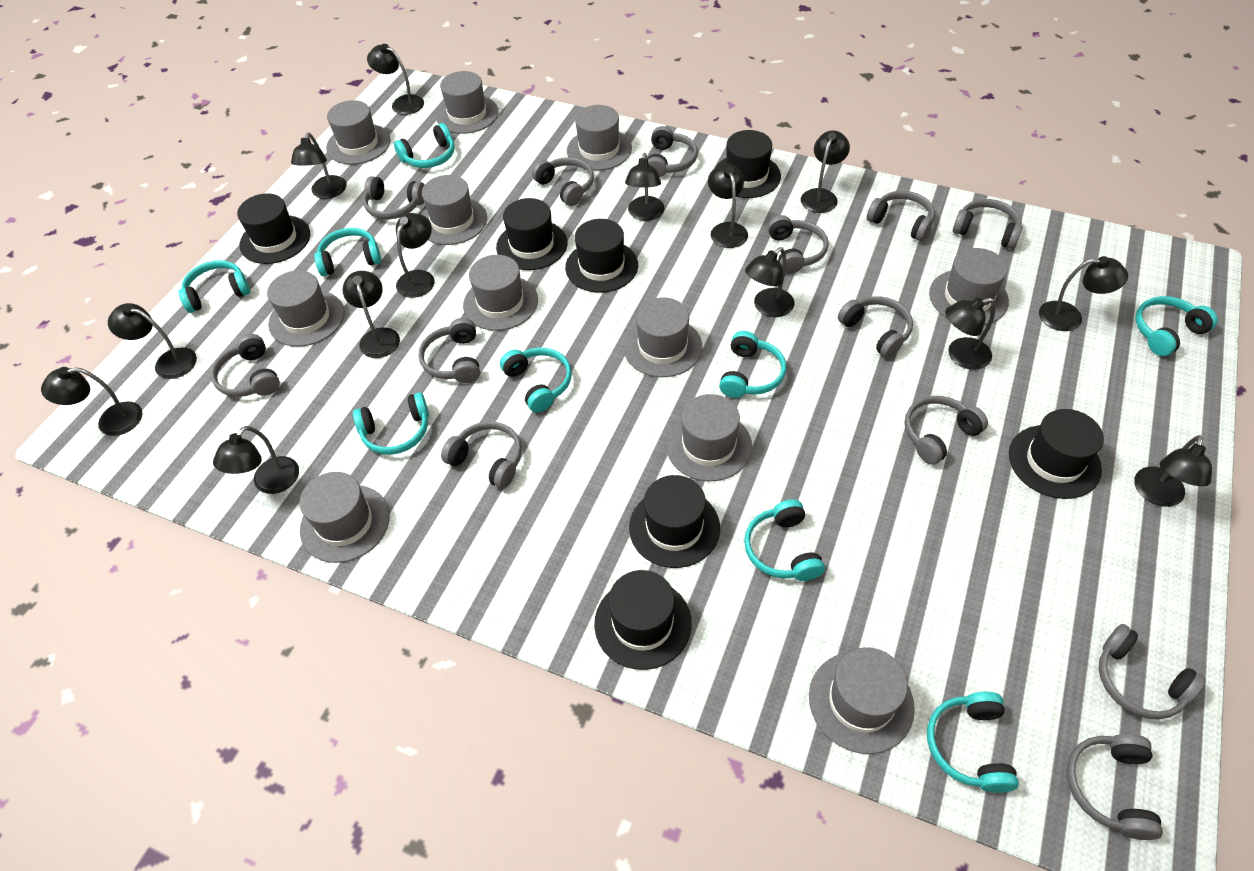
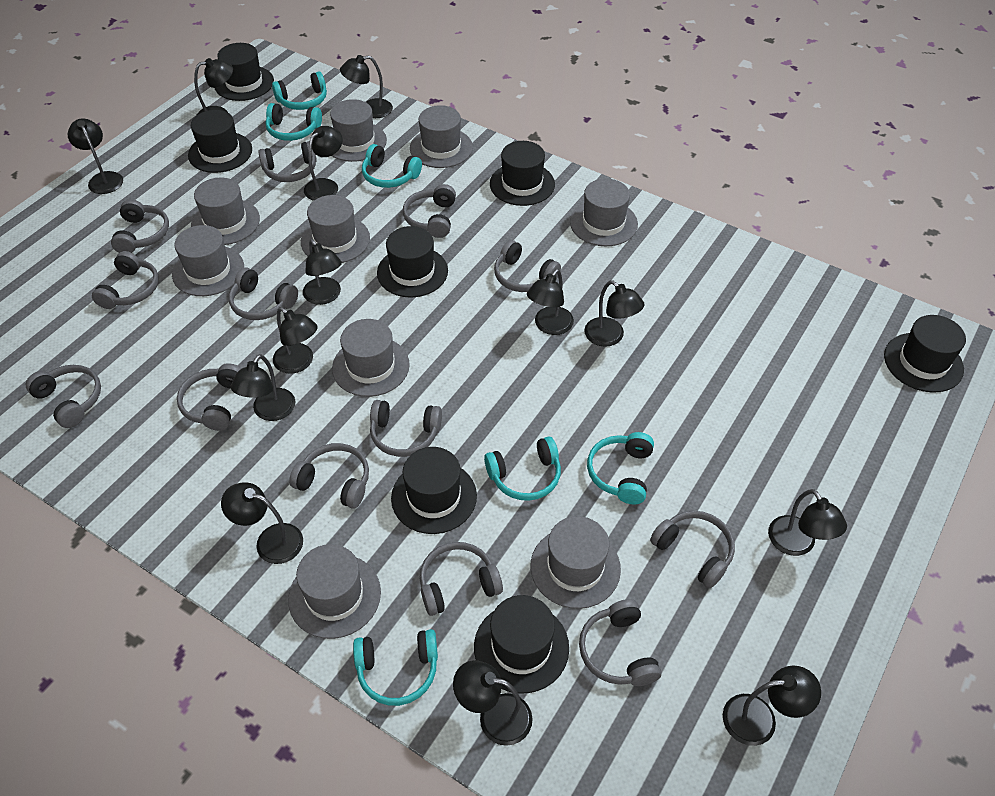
black lamp: [41,367,142,436] [108,303,197,379] [213,426,299,494] [291,133,347,199] [342,271,400,358] [367,44,424,115] [396,213,435,298] [625,153,664,221] [708,164,748,248] [745,247,795,317] [801,130,850,213] [945,298,996,370] [1039,256,1128,331] [1134,435,1212,507] = 14 -> [68,119,123,194] [194,58,233,116] [221,483,303,564] [231,354,295,421] [273,307,318,374] [303,239,342,305] [304,126,343,201] [340,55,393,118] [453,660,533,746] [527,269,574,335] [584,280,644,347] [723,666,821,746] [768,489,847,556] = 13
grey hat: [267,270,345,347] [300,472,390,563] [326,100,391,165] [421,175,487,245] [436,71,498,134] [463,255,538,331] [567,105,632,170] [624,297,702,377] [666,394,752,481] [809,647,915,754] [929,248,1009,325] = 11 -> [172,225,244,296] [191,177,260,245] [288,544,381,639] [301,195,370,263] [330,99,387,162] [332,319,410,397] [410,105,473,168] [531,516,621,609] [570,179,638,246] = 9
turquoise headphones: [179,260,250,313] [314,228,381,276] [353,392,429,455] [394,123,455,168] [500,348,572,412] [719,331,786,398] [744,499,825,581] [927,692,1019,793] [1135,296,1218,356] = 9 -> [266,103,322,141] [272,72,327,110] [353,629,438,706] [362,144,422,188] [484,437,561,501] [587,432,654,504] = 6

